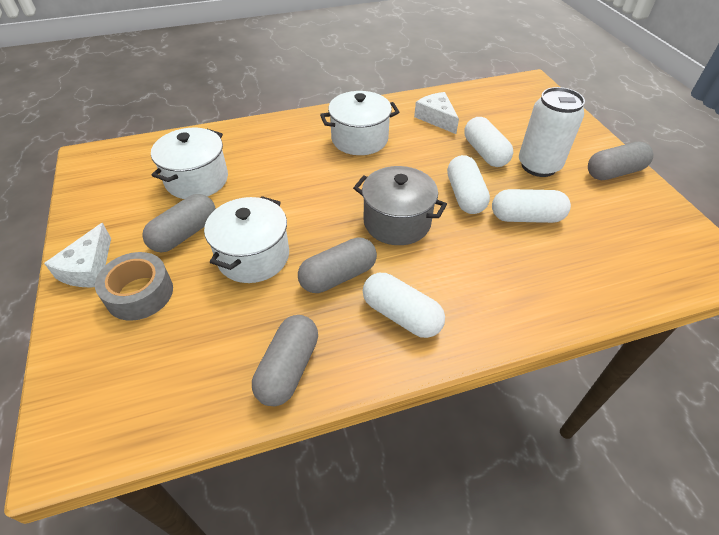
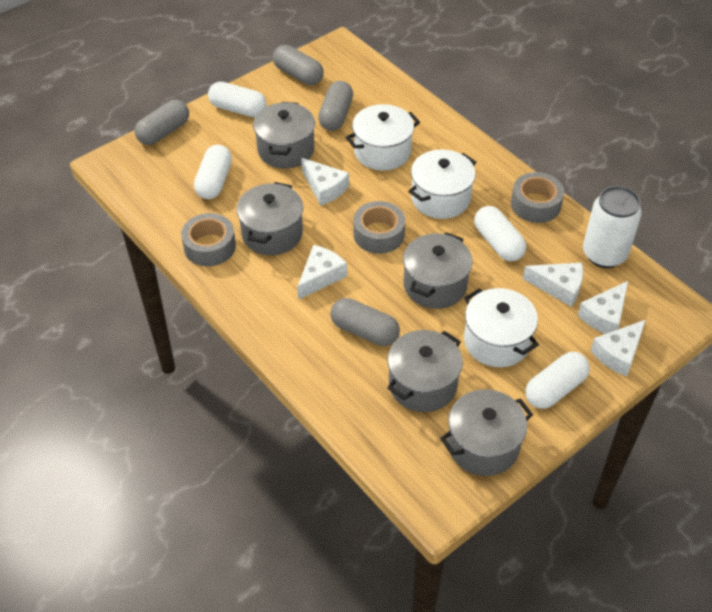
grey pot: [353,166,447,245] = 1 -> [237,182,303,255] [253,102,315,169] [388,330,463,412] [403,232,473,309] [440,389,533,476] = 5
grey tape: [95,252,173,321] = 1 -> [181,213,236,266] [353,201,405,254] [511,172,564,223] = 3
white cheese: [44,223,111,287] [414,92,459,134] = 2 -> [297,245,347,300] [301,158,349,206] [523,263,583,307] [578,281,628,334] [590,320,646,377] = 5

